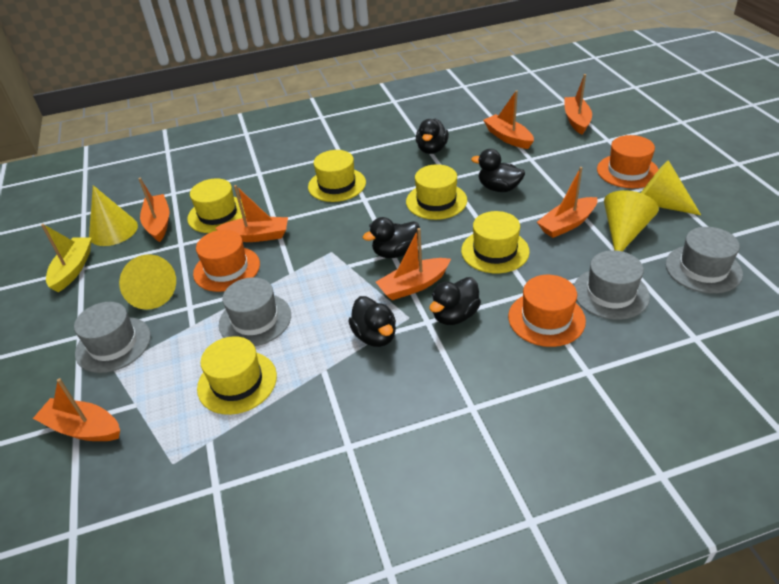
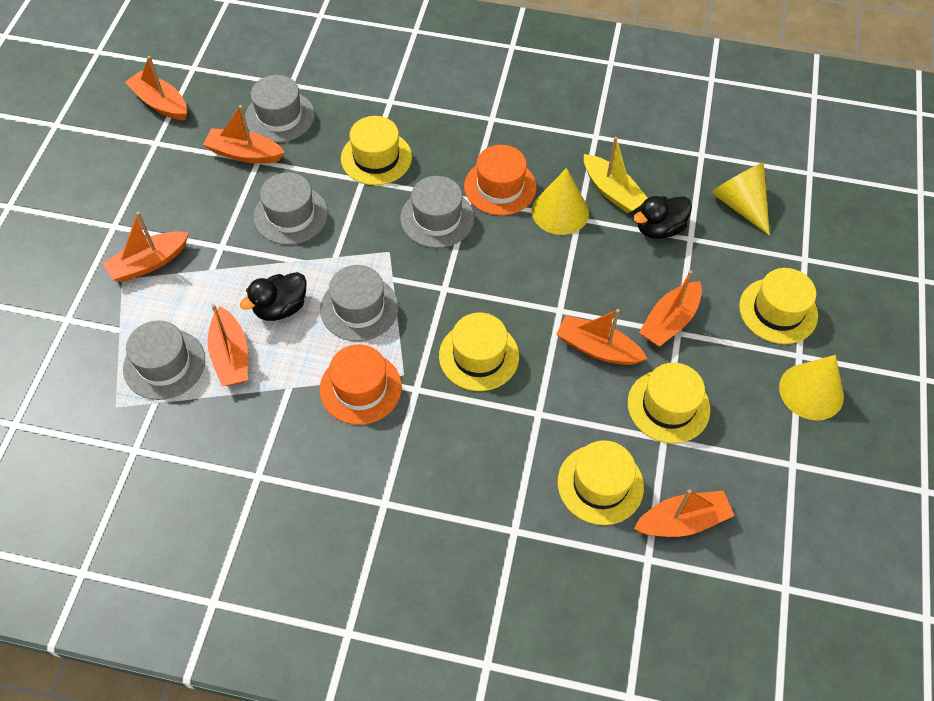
black duck: [349,296,396,347] [363,217,420,258] [416,118,449,154] [429,277,481,325] [471,149,525,192] = 5 -> [240,272,307,321] [633,196,692,239] = 2
grey hat: [74,302,151,373] [219,277,291,346] [574,250,650,320] [666,227,743,294] = 4 -> [123,320,205,400] [245,75,315,143] [254,172,328,245] [320,265,399,341] [400,176,474,248] = 5
orange hat: [193,230,260,292] [508,275,586,347] [597,135,659,188] = 3 -> [320,344,402,425] [464,145,537,215] = 2
yellow cone: [89,185,138,246] [119,254,176,310] [604,190,659,251] [641,160,701,215] = 4 -> [532,168,589,235] [711,162,770,236] [779,355,844,421] = 3

